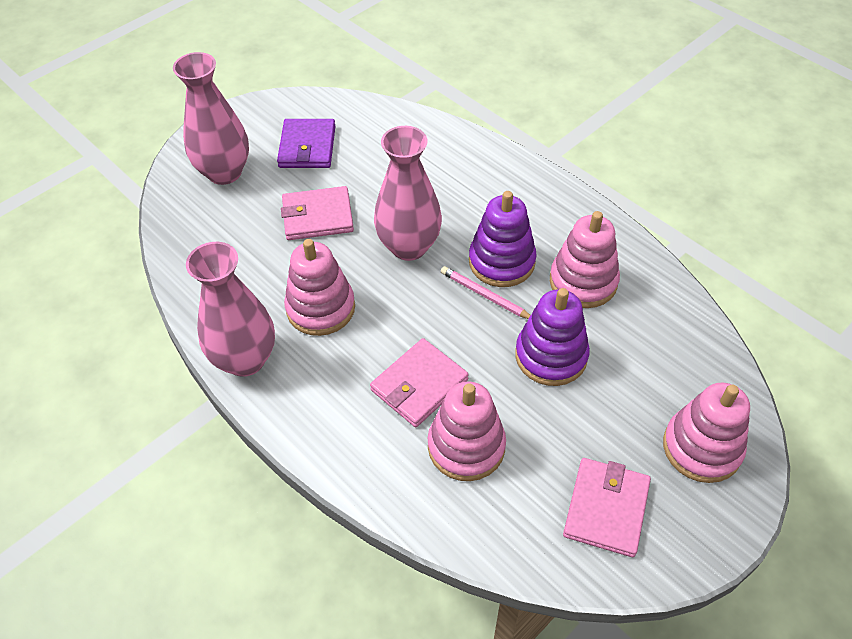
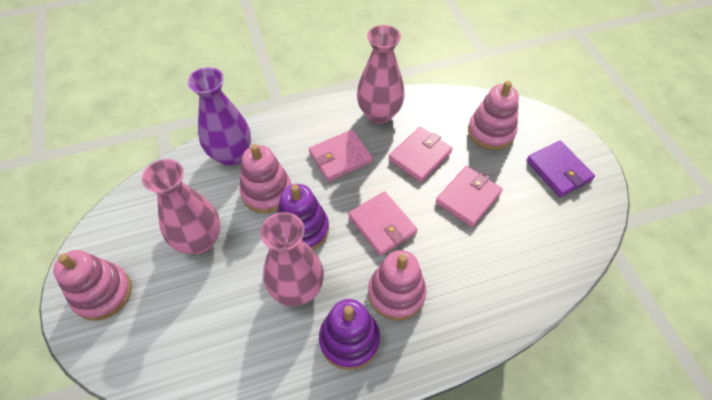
pink pencil: [441,266,531,319] = 1 -> none = 0
pink wallet: [281,186,354,240] [370,338,469,427] [563,458,651,557] = 3 -> [309,130,373,182] [348,191,418,256] [388,127,453,182] [436,166,503,227] = 4
purple vase: none = 0 -> [188,67,251,166] = 1

